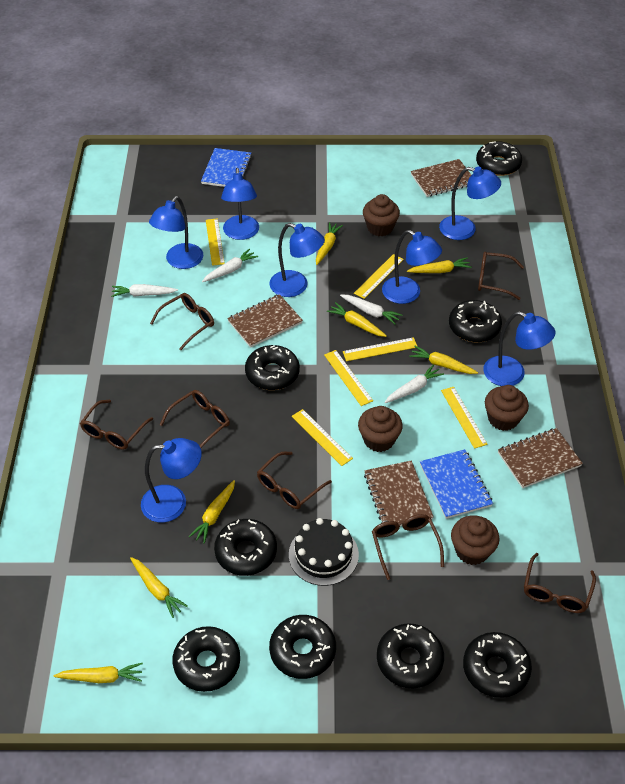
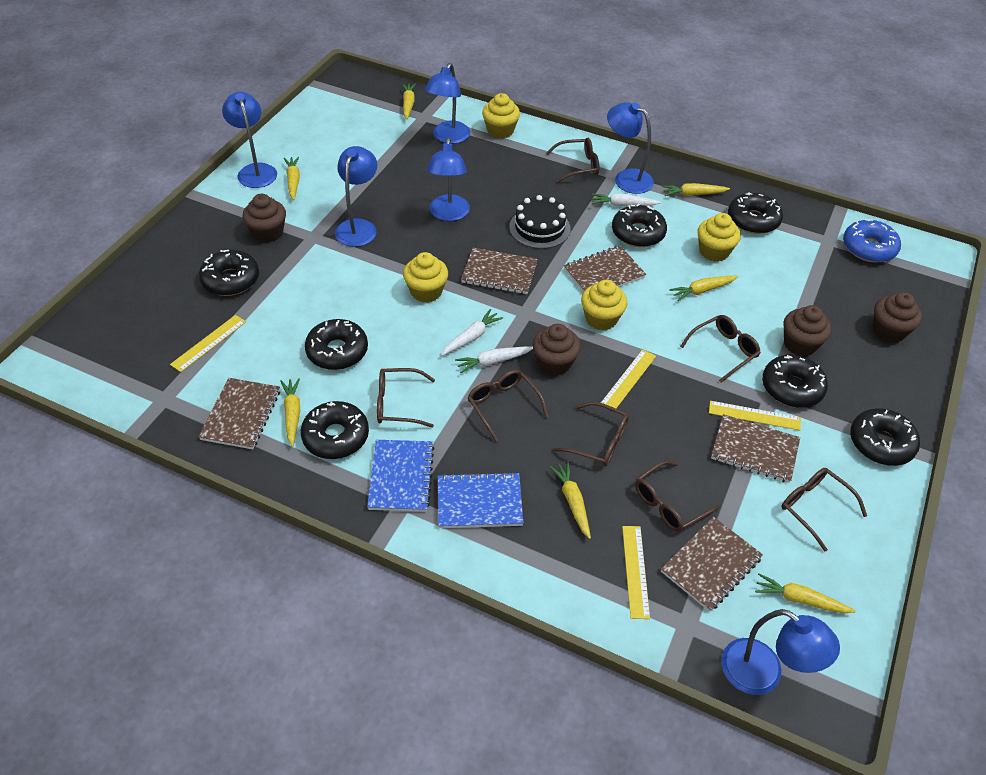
black donut: [173,626,240,692] [214,519,277,576] [245,345,300,390] [269,615,336,679] [377,623,444,689] [449,300,502,343] [463,632,532,698] [476,141,522,176] = 8 -> [199,250,259,296] [301,401,369,459] [305,319,368,370] [612,204,667,247] [728,192,783,234] [762,355,828,408] [850,408,920,466] = 7
blue donut: none = 0 -> [843,219,901,263] = 1
blue lamp: [141,438,202,522] [149,196,203,269] [221,168,259,240] [269,223,325,297] [382,230,442,304] [439,167,501,240] [484,311,555,386] = 7 -> [222,92,277,188] [335,146,377,247] [424,63,470,144] [427,138,470,221] [607,102,654,194] [721,609,840,695] = 6
brown notebook: [227,294,303,348] [364,460,434,526] [411,159,471,197] [498,428,583,488] = 4 -> [199,378,280,449] [461,248,538,294] [564,246,646,292] [661,517,763,612] [711,414,800,483] = 5
white carrot: [111,284,178,297] [202,249,258,282] [340,295,402,325] [384,364,444,403] = 4 -> [441,309,503,356] [455,346,533,373] [592,193,661,206] = 3
yellow cupcake: none = 0 -> [403,252,448,303] [482,93,520,139] [581,280,628,330] [698,213,741,262] = 4
yellow ruler: [206,218,225,266] [292,409,353,466] [324,350,373,406] [343,337,418,361] [354,254,404,299] [441,387,488,449] = 6 -> [170,315,246,372] [601,349,656,408] [622,526,650,619] [709,401,801,430] = 4

